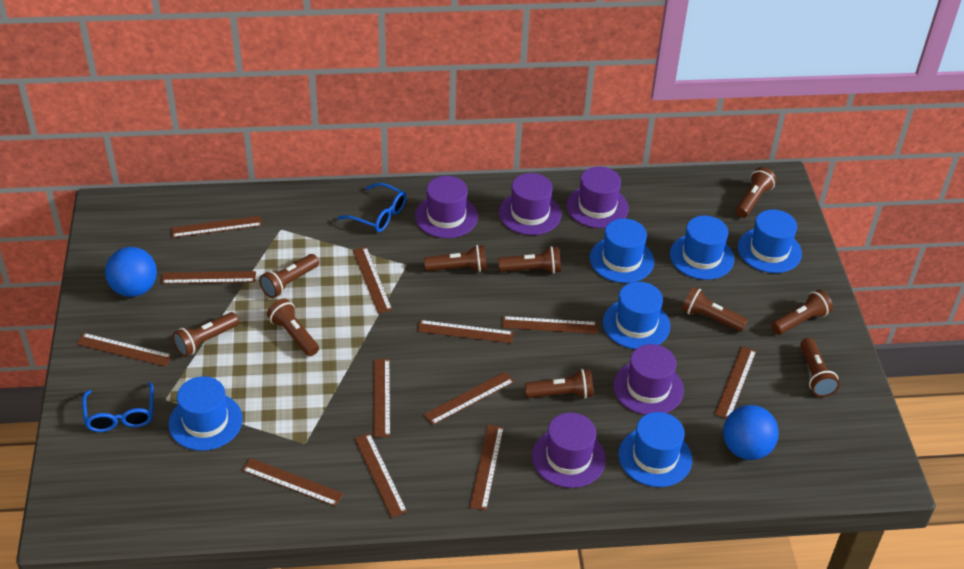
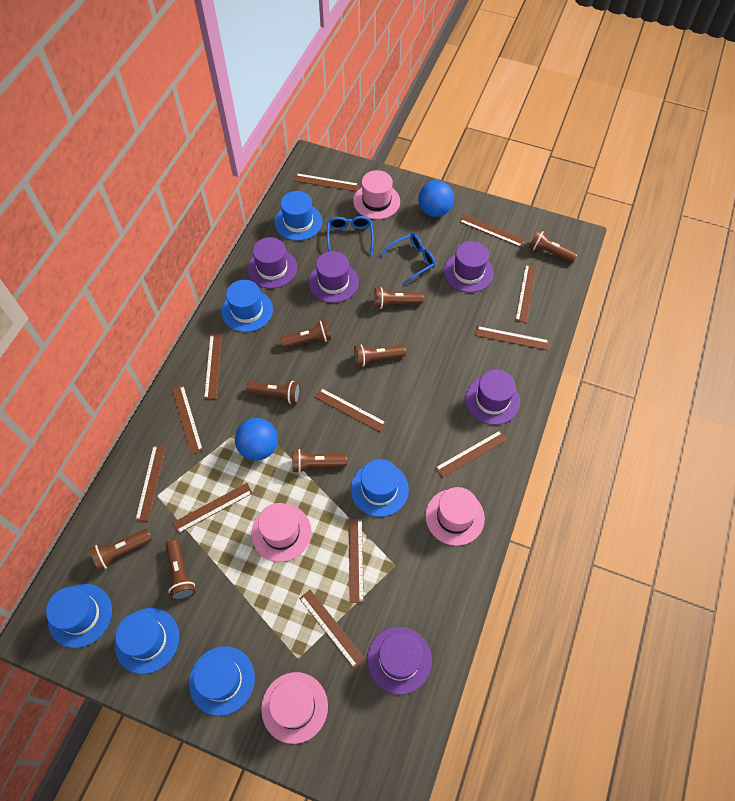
brown flashlight: [172,312,239,357] [259,254,319,298] [267,298,319,356] [424,245,487,272] [498,246,561,274] [525,369,594,399] [682,287,748,332] [736,167,777,218] [771,289,833,335] [800,338,839,397] = 10 -> [89,529,152,571] [166,540,195,600] [247,381,301,404] [280,320,332,348] [293,449,347,473] [354,345,406,367] [374,287,424,309] [529,230,577,263] = 8
pink hat: none = 0 -> [251,503,311,562] [261,672,328,744] [353,170,400,219] [425,487,485,546] = 4

